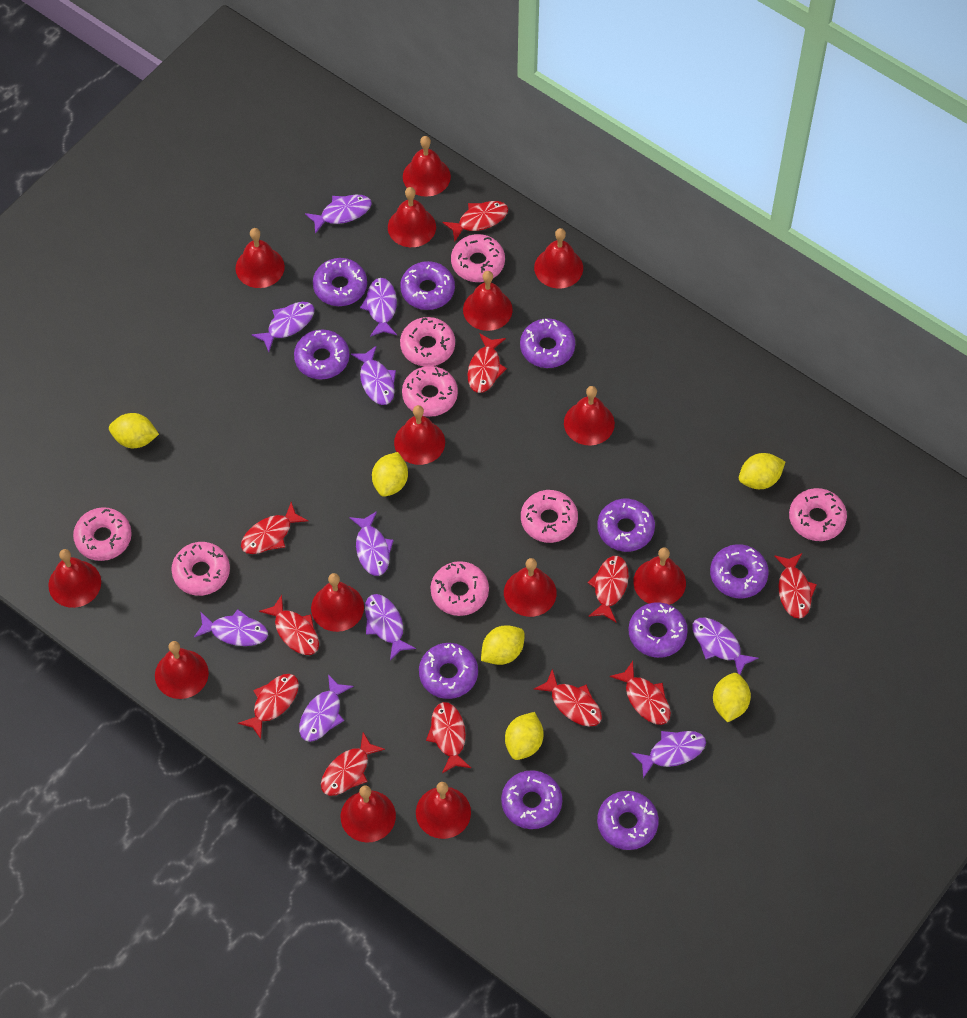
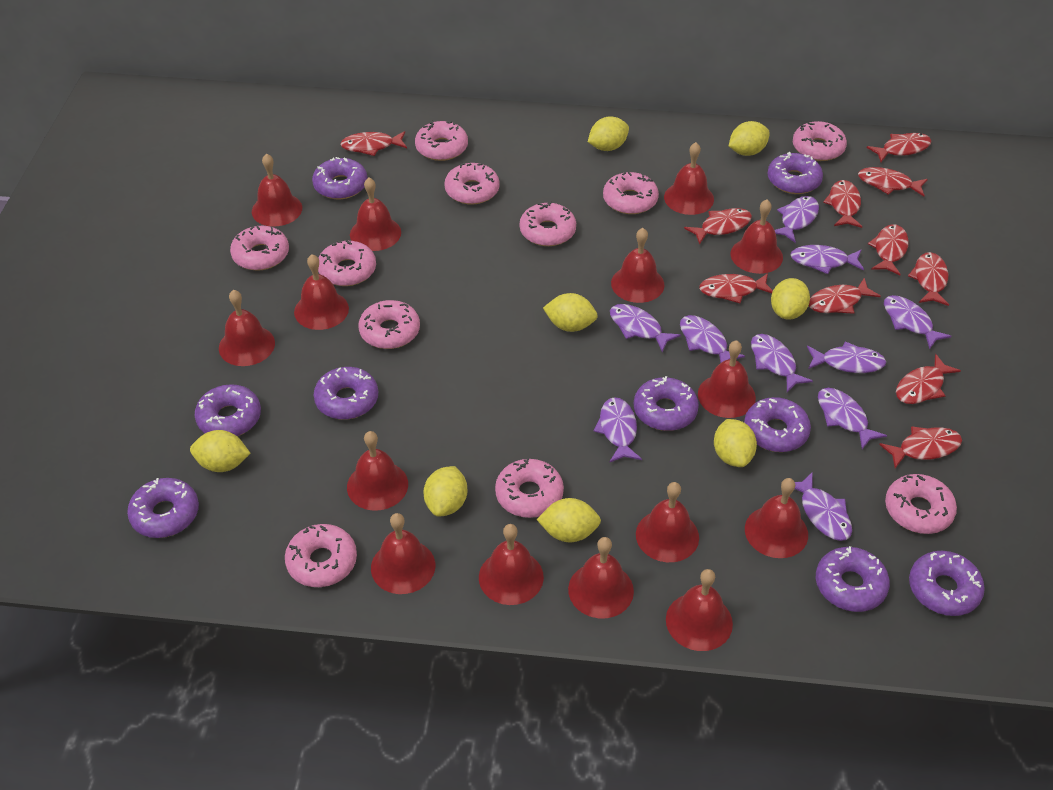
pink donut: [73,507,132,561] [171,542,230,596] [400,317,455,366] [402,366,458,417] [431,561,489,616] [451,234,505,282] [521,490,578,543] [789,488,847,541] = 8 -> [230,226,289,271] [285,524,357,587] [318,240,376,286] [358,300,420,349] [415,121,468,161] [444,163,500,205] [495,458,564,518] [520,201,576,246] [603,172,659,214] [793,121,847,161] [885,474,957,534] = 11
purple donut: [294,329,350,379] [313,258,367,306] [400,261,455,310] [419,643,478,699] [501,770,562,829] [520,318,575,368] [597,499,655,552] [597,791,659,850] [629,602,688,658] [710,544,769,598] = 10 -> [127,478,199,538] [195,384,261,436] [312,157,368,199] [314,367,378,420] [634,376,699,431] [744,397,811,452] [767,152,823,194] [816,546,890,612] [909,551,985,616] = 9
red bell: [48,549,101,608] [155,641,209,699] [235,228,285,288] [311,573,364,632] [341,785,396,842] [388,187,436,247] [394,405,445,465] [403,136,451,197] [416,782,471,839] [463,271,513,331] [504,558,557,617] [534,228,583,288] [564,386,615,446] [633,548,686,605] = 14 -> [219,290,275,366] [252,154,302,227] [294,254,349,330] [347,431,408,511] [350,178,401,251] [371,513,435,594] [479,524,544,605] [568,537,634,618] [611,228,665,303] [636,482,699,562] [664,142,714,215] [666,569,733,651] [698,340,756,418] [731,200,783,274] [745,478,808,558] = 15
yellow lemon: [109,413,159,448] [372,452,408,497] [481,625,525,665] [505,712,544,760] [713,673,751,722] [739,453,786,489] = 6 -> [190,430,251,472] [424,466,467,517] [537,498,601,543] [543,293,598,332] [588,116,629,151] [714,419,757,467] [729,121,770,156] [771,278,810,320] = 8

